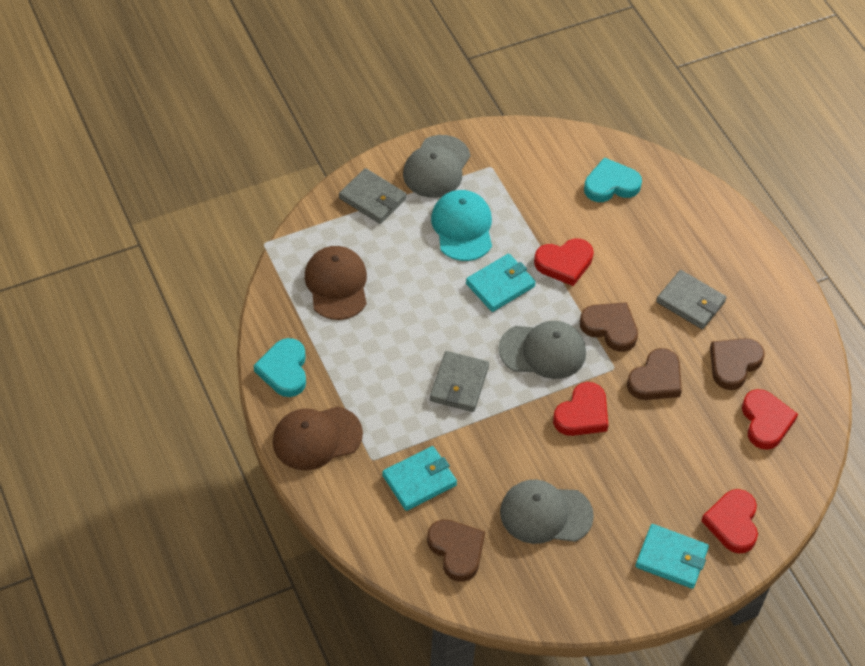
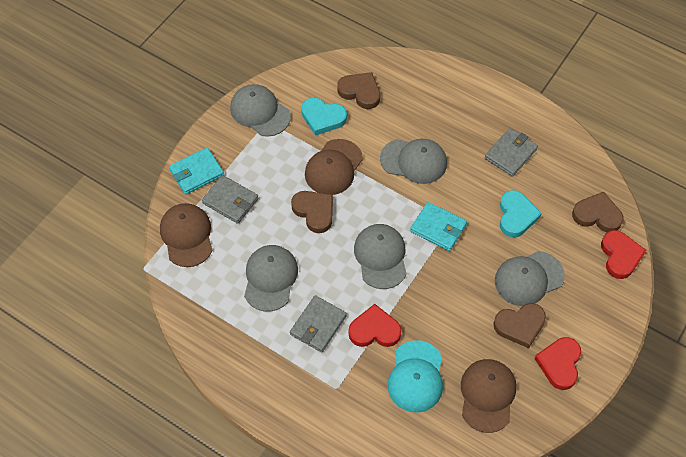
brown cap: [273,406,363,470] [305,246,367,320] = 2 -> [160,203,213,267] [305,139,363,195] [461,359,516,433] = 3
grey cap: [403,135,470,198] [499,321,586,379] [500,480,594,544] = 3 -> [230,84,291,137] [244,245,298,311] [354,224,407,289] [380,139,447,184] [495,251,565,306] = 5
red heart: [534,239,594,286] [553,382,608,436] [701,489,758,554] [742,389,798,450] = 4 -> [348,304,402,347] [535,337,581,390] [601,230,646,279] = 3
turquoise wallet: [382,446,457,511] [466,254,536,312] [635,524,709,589] = 3 -> [169,148,224,194] [410,202,467,251] = 2

